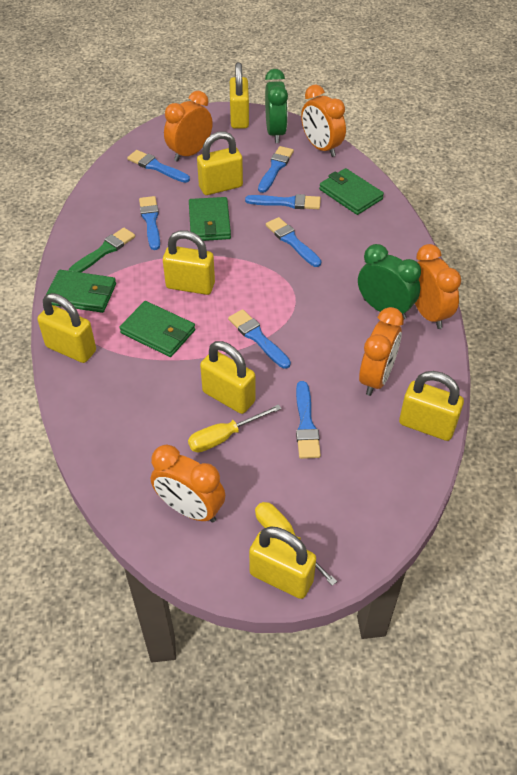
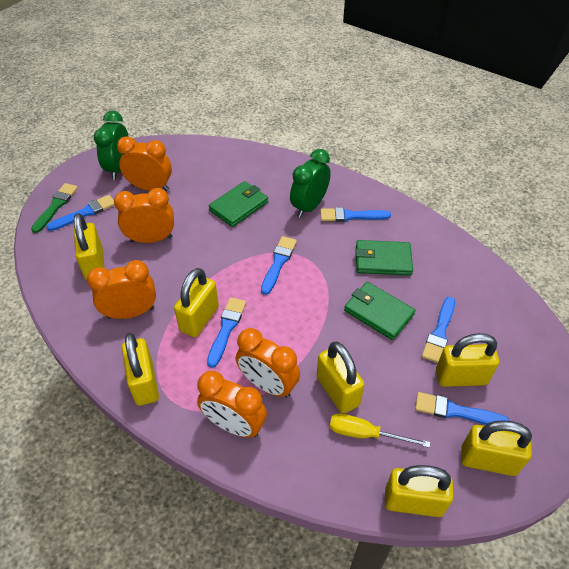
blue brush: [127,150,190,183] [139,196,160,250] [228,309,291,369] [245,194,321,209] [258,146,294,193] [266,217,321,267] [296,381,321,459] = 7 -> [46,195,114,231] [207,297,246,368] [261,236,297,295] [320,207,391,222] [415,392,509,425] [422,297,455,363] = 6
green wallet: [46,270,116,313] [119,301,195,357] [189,197,231,241] [319,168,384,215] = 4 -> [208,181,268,227] [344,282,415,340] [356,240,413,276] = 3
yellow screwdriver: [188,404,282,453] [255,502,337,586] = 2 -> [330,413,430,448] = 1

